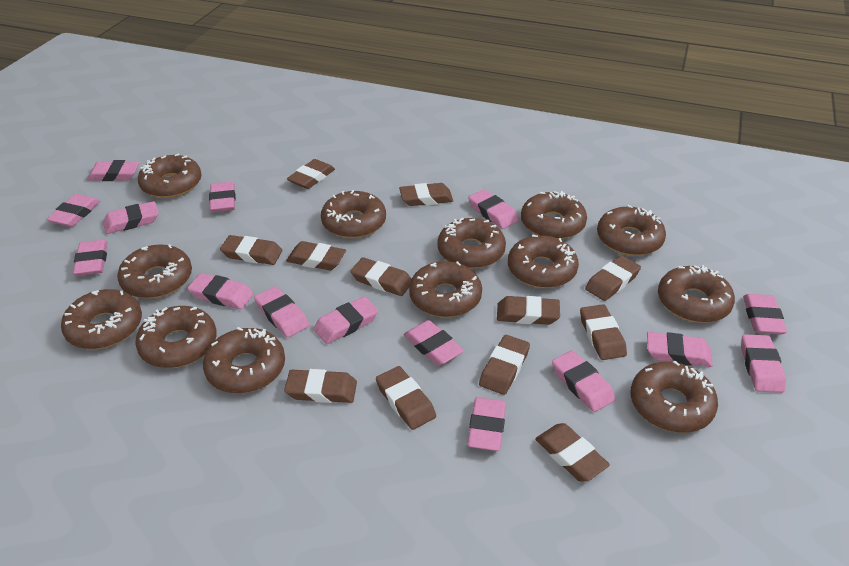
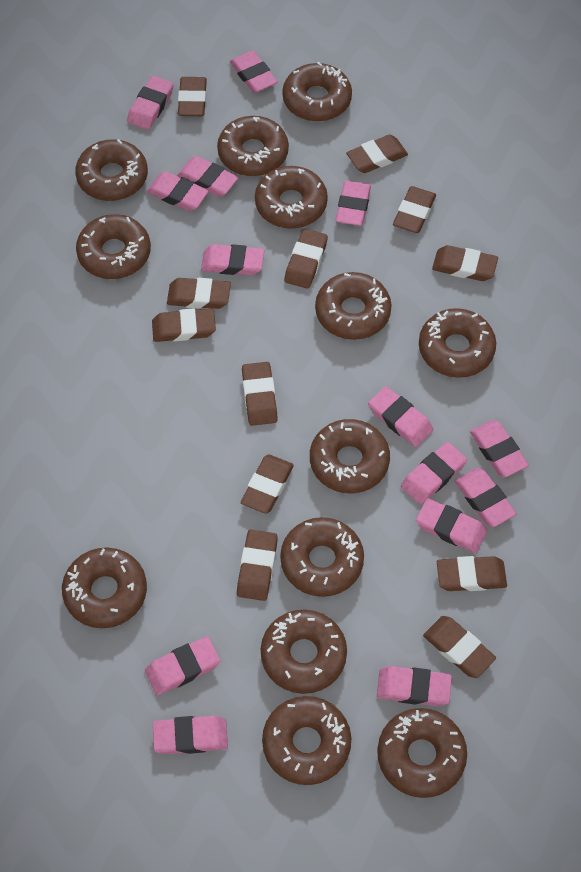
pink eraser: [46,194,100,227] [73,240,108,276] [87,160,140,181] [103,201,159,234] [187,273,254,309] [209,181,236,212] [254,286,309,338] [313,297,378,344] [404,320,464,366] [467,397,506,451] [468,189,519,229] [552,350,616,412] [647,332,713,367] [741,334,786,393] [743,294,787,334] = 15 -> [127,76,174,130] [145,636,220,696] [146,171,209,211] [153,715,228,754] [177,156,239,197] [201,244,264,275] [230,51,278,93] [336,181,371,226] [368,386,433,447] [377,666,452,706] [401,442,467,504] [416,498,487,553] [455,468,517,527] [470,420,529,477] = 14

